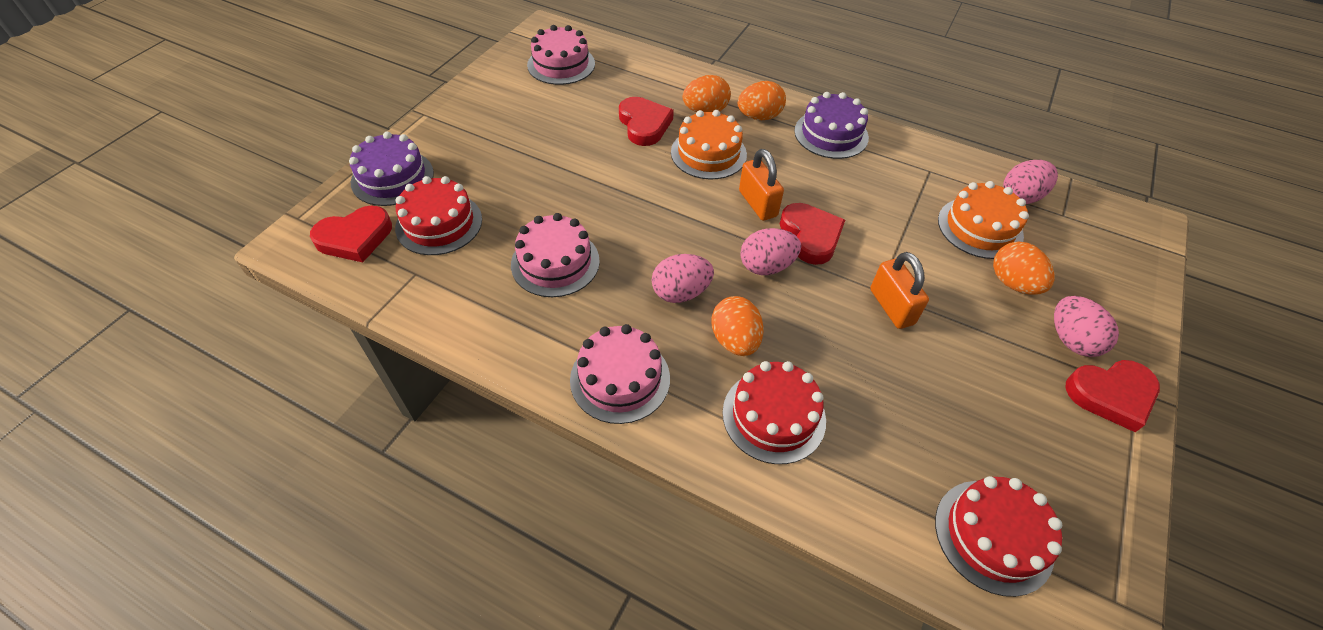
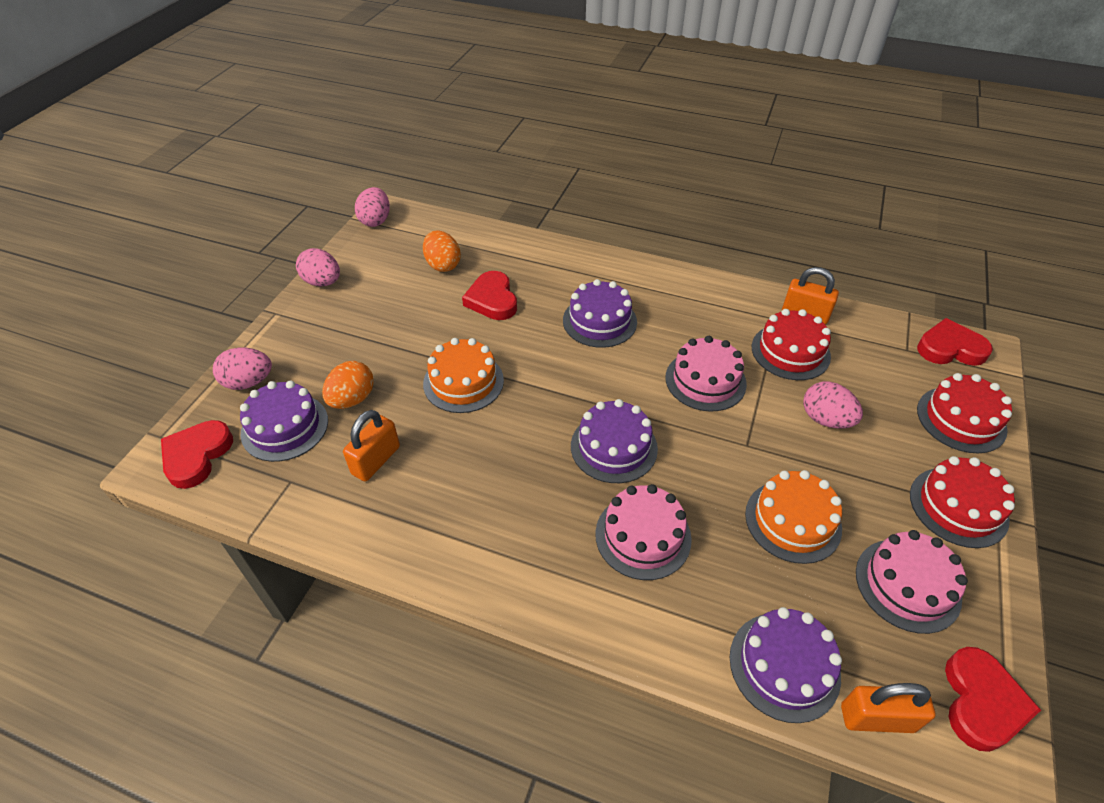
orange egg: [682,75,731,112] [711,296,764,356] [738,81,786,120] [993,242,1054,295] = 4 -> [322,361,374,409] [423,230,461,272] = 2
orange padlock: [739,149,784,221] [870,252,929,329] = 2 -> [343,410,400,482] [782,267,839,325] [841,683,936,733] = 3
purple cake: [349,132,434,206] [794,92,869,159] = 2 -> [240,380,328,462] [563,279,637,348] [571,399,658,483] [730,607,842,723] = 4

